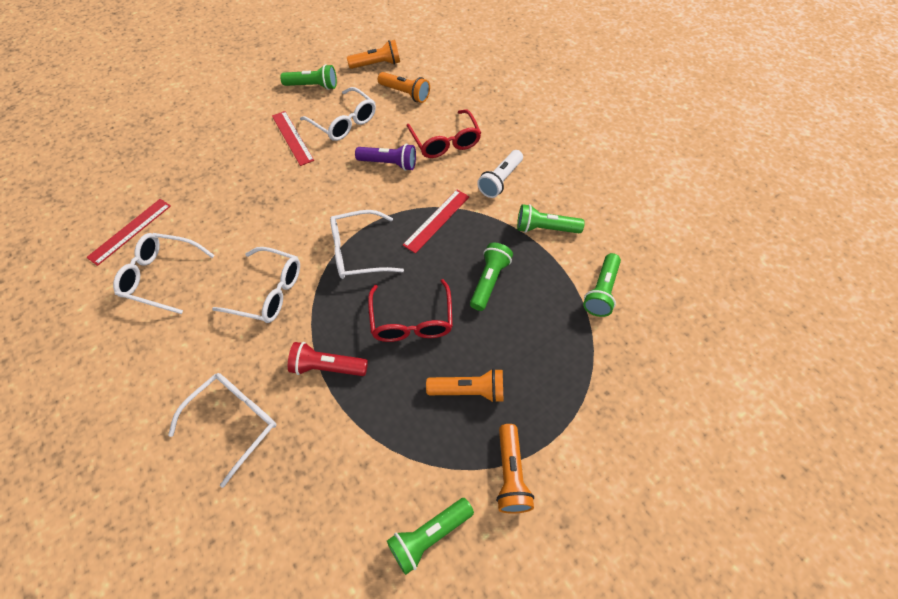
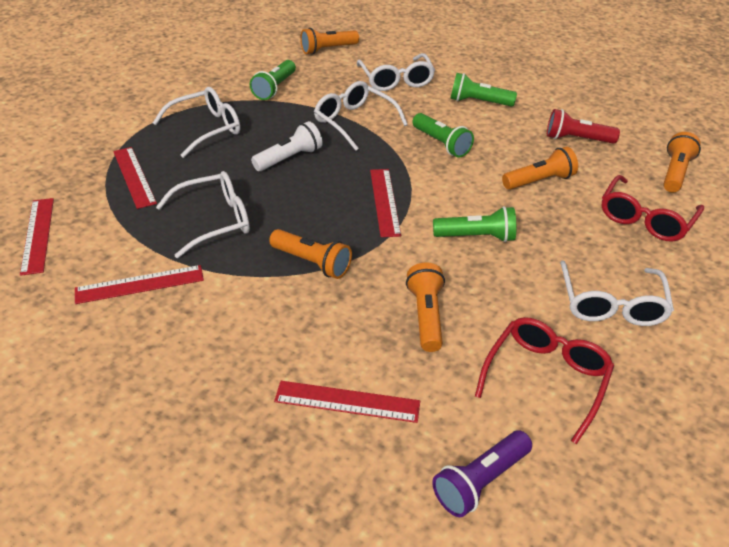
green flashlight: [280,64,337,90] [387,498,474,575] [470,243,513,311] [517,204,585,233] [583,253,621,317] = 5 -> [250,60,296,100] [412,113,474,158] [433,206,516,242] [450,73,517,107] = 4
orange flashlight: [347,40,400,69] [378,72,430,103] [426,368,503,403] [496,424,534,514] = 4 -> [269,229,352,279] [300,28,359,55] [406,262,445,352] [502,147,578,190] [663,132,701,192] = 5
red ruler: [86,199,171,266] [272,111,314,166] [403,190,469,254] = 3 -> [20,198,54,276] [75,265,204,304] [113,147,157,209] [274,381,420,423] [370,169,401,237] = 5

